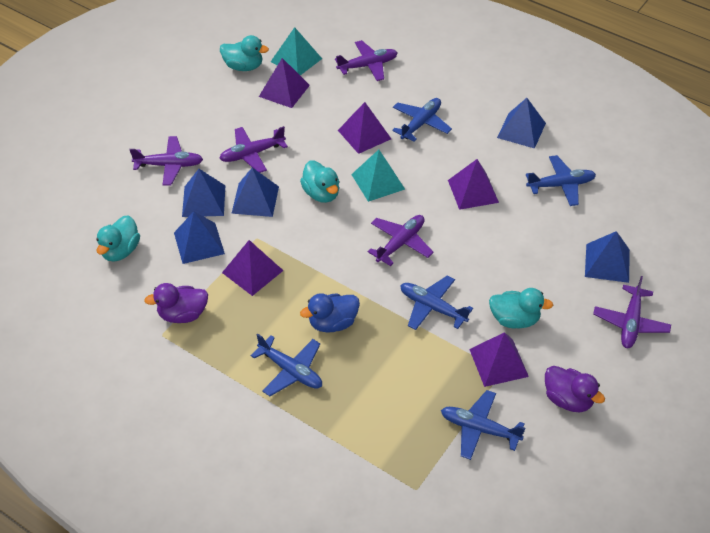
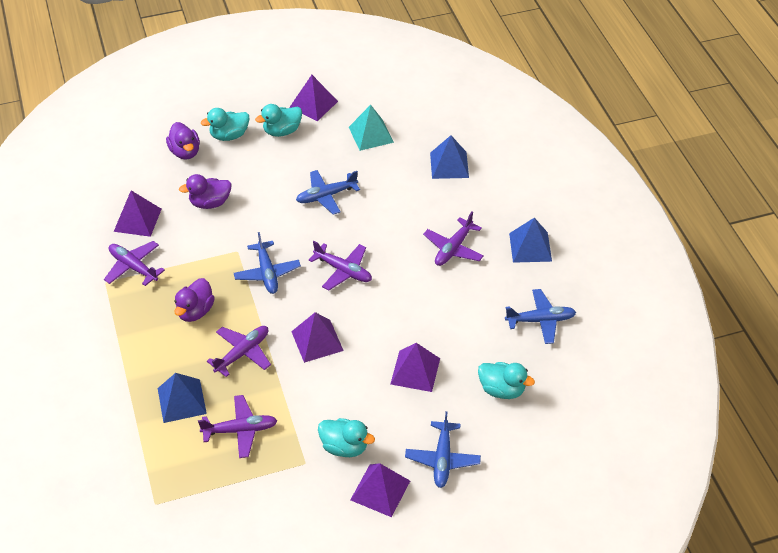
blue duck: [300,293,360,333] = 1 -> none = 0
blue plane: [250,334,322,396] [392,98,452,142] [400,276,473,330] [441,390,525,460] [526,155,596,206] = 5 -> [234,232,301,294] [296,170,360,215] [405,411,481,488] [505,289,576,344] = 4
blue pyramid: [174,211,225,264] [182,169,225,217] [231,168,279,217] [497,98,546,149] [585,231,630,283] = 5 -> [158,373,207,423] [430,135,469,179] [509,218,552,263] = 3
purple duck: [144,283,208,323] [545,366,605,412] = 2 -> [166,122,200,160] [174,278,215,322] [179,174,231,209] = 3
turquoise pyramid: [271,27,322,75] [351,150,405,202] = 2 -> [349,105,394,151] = 1

